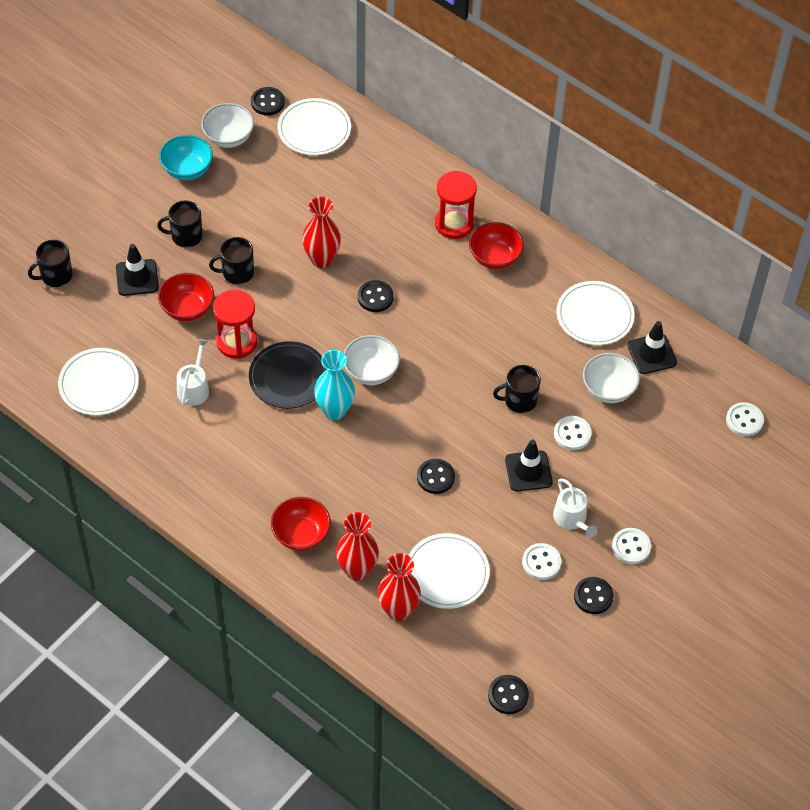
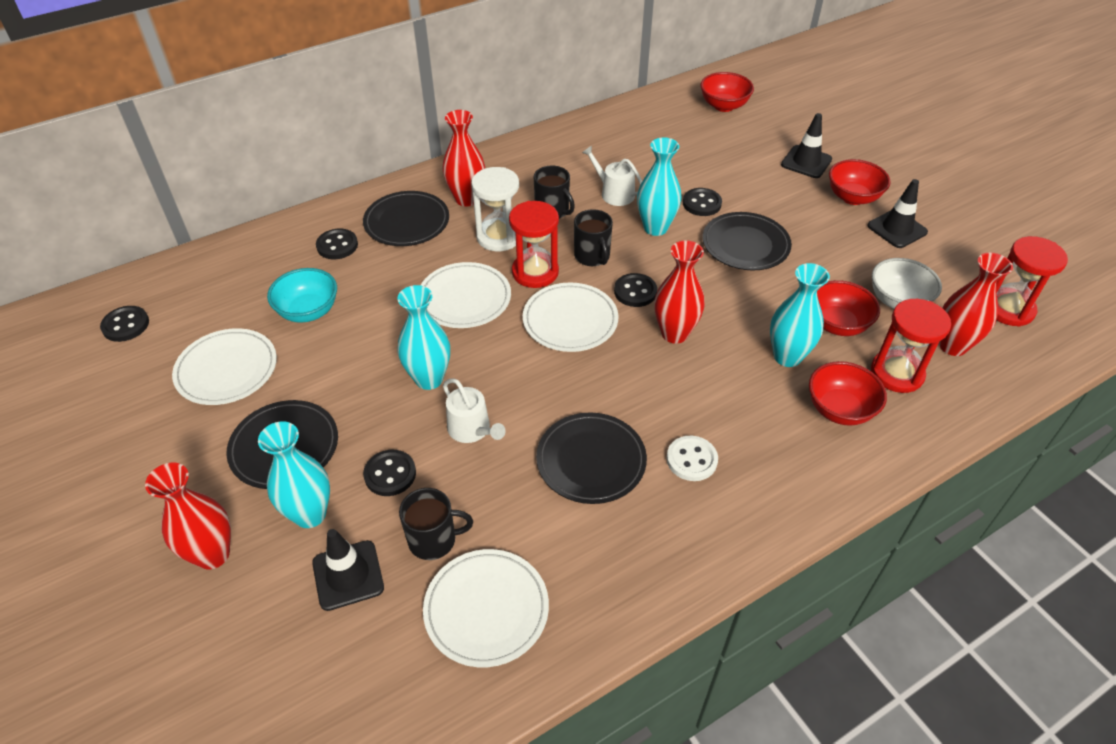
black mug: [28,240,73,287] [157,200,203,248] [209,237,254,284] [493,365,541,413] = 4 -> [399,488,473,560] [534,166,575,219] [574,209,613,266] = 3
black plate: [249,341,326,409] = 1 -> [226,400,338,489] [363,191,449,246] [536,412,647,504] [702,212,792,270] = 4
red bowl: [158,273,214,322] [271,497,331,551] [469,222,524,269] = 3 -> [700,72,754,112] [809,361,887,426] [817,280,880,336] [829,159,891,205] = 4
red hourglass: [213,290,257,359] [435,171,477,239] = 2 -> [509,201,559,288] [871,299,951,393] [996,236,1068,327] = 3
red vase: [302,197,341,268] [336,512,379,581] [378,553,421,621] = 3 -> [145,463,231,569] [442,110,485,207] [654,240,705,344] [939,253,1013,356] = 4
turquoise vase: [314,350,355,420] = 1 -> [258,421,330,528] [398,285,450,390] [637,137,682,236] [770,263,830,367] = 4
white bowl: [201,103,254,148] [344,335,400,385] [583,353,640,403] = 3 -> [872,258,942,309] = 1
white button: [522,543,561,580] [554,416,592,450] [612,528,651,564] [726,402,764,437] = 4 -> [667,436,718,481] = 1
white hourglass: none = 0 -> [471,167,519,251] = 1

